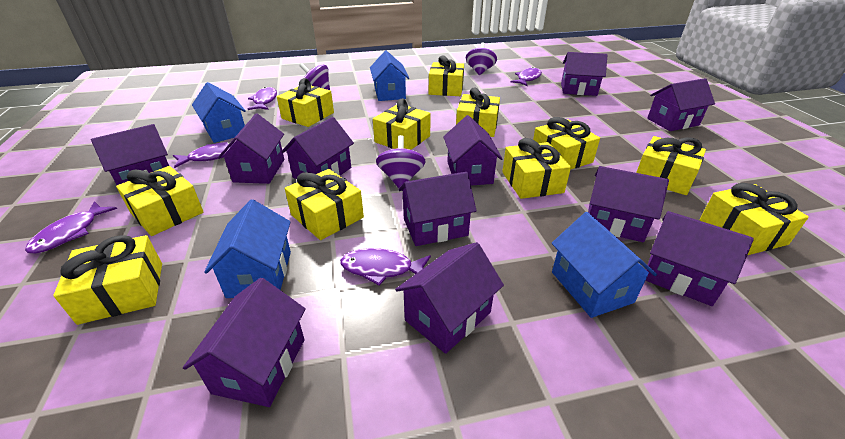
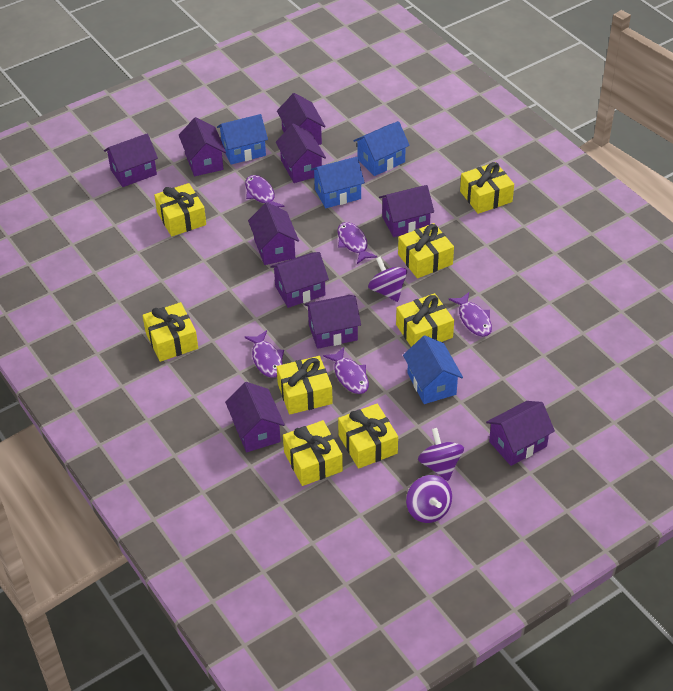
purple house: [91,124,169,185] [183,278,306,407] [218,114,284,184] [281,117,354,179] [395,242,504,354] [398,172,477,246] [443,115,503,186] [561,52,607,96] [588,166,669,242] [645,211,754,306] [647,78,715,131] = 11 -> [104,133,158,187] [179,117,226,176] [225,382,285,452] [248,202,299,265] [270,252,329,308] [276,124,326,183] [277,93,326,145] [305,295,361,349] [379,185,434,237] [486,401,555,466] = 10
yellow gift: [53,235,162,325] [116,166,203,236] [277,78,334,127] [285,169,364,240] [373,98,431,150] [429,56,464,96] [456,87,500,137] [502,138,571,199] [533,117,600,169] [636,136,706,195] [700,183,809,255] = 11 -> [143,302,198,362] [154,183,206,237] [277,356,333,415] [283,420,343,486] [338,403,398,469] [396,293,454,347] [398,223,454,278] [460,162,514,214] = 8

